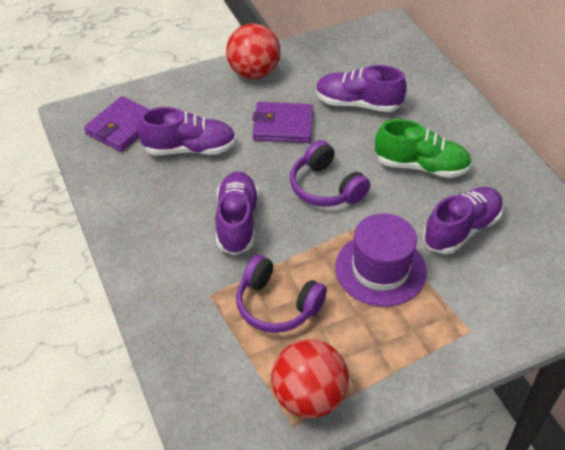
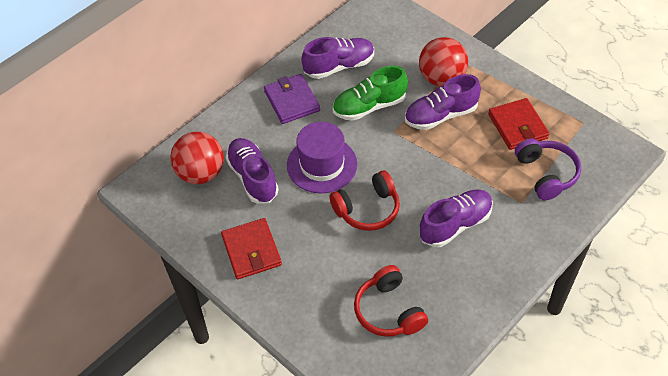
purple headphones: [236,255,327,333] [290,140,370,207] = 2 -> [515,138,581,200] = 1
purple wallet: [84,96,149,152] [253,102,313,143] = 2 -> [264,74,320,124] = 1
red headphones: none = 0 -> [330,171,400,231] [354,265,428,337] = 2
red wallet: none = 0 -> [221,218,282,279] [488,98,550,150] = 2

